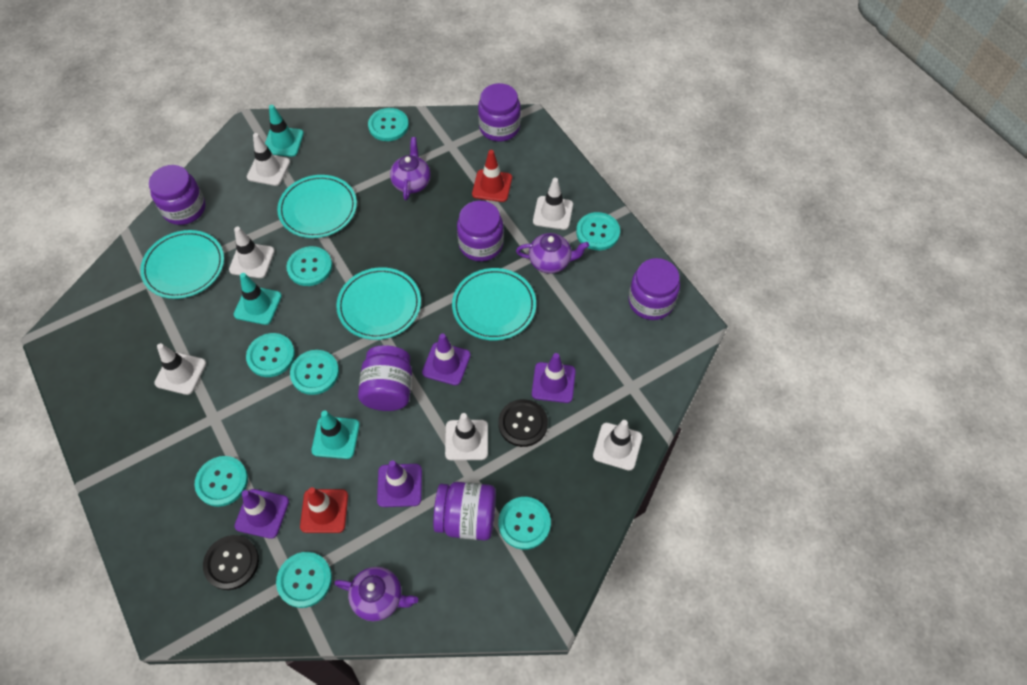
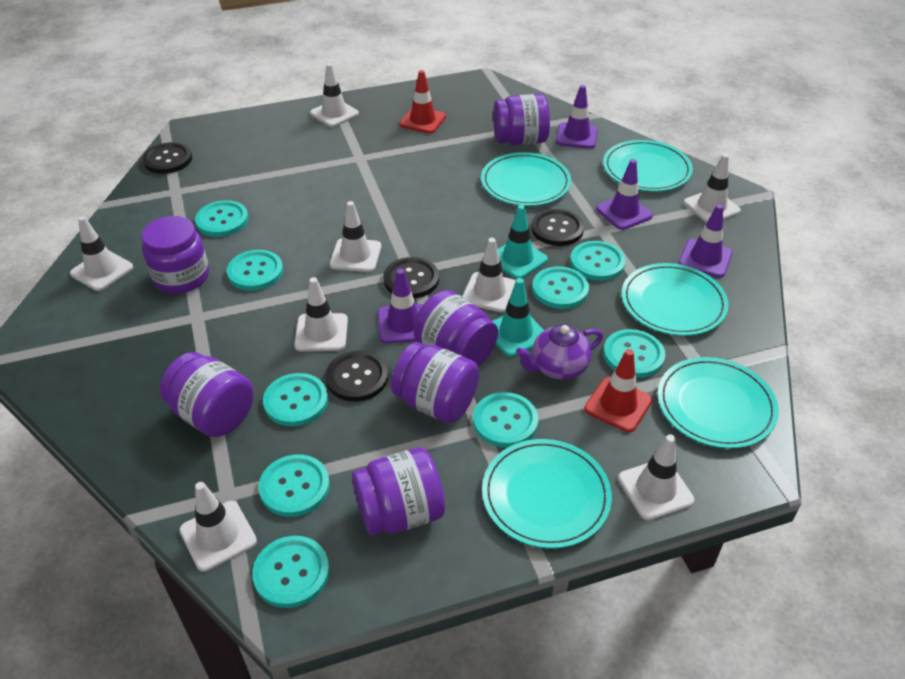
black button: [203,535,259,590] [498,399,548,447] = 2 -> [142,142,192,174] [325,351,388,402] [384,257,439,298] [531,209,584,246] = 4
purple teapot: [334,567,418,621] [390,137,431,200] [516,233,589,274] = 3 -> [516,324,603,380] = 1
turquoise button: [195,456,248,507] [246,333,295,377] [276,552,332,608] [286,246,332,286] [290,350,339,395] [368,108,409,141] [498,497,551,550] [576,212,620,250] = 8 -> [195,200,248,237] [227,250,283,291] [252,536,329,608] [259,454,330,517] [263,373,328,426] [473,392,538,448] [532,266,589,309] [570,241,626,281] [603,329,665,378] = 9
turquoise plate: [140,230,224,299] [277,175,357,238] [336,267,421,340] [452,268,536,340] = 4 -> [481,152,571,206] [482,439,612,549] [603,140,693,192] [622,263,729,336] [658,357,779,449] = 5
turquoise traffic cone: [234,273,282,325] [265,105,304,157] [311,410,360,459] = 3 -> [492,278,544,357] [498,205,548,279] = 2
white traffic cone: [154,343,206,395] [229,226,275,278] [247,133,290,186] [445,413,488,461] [533,178,573,230] [593,420,642,471] = 6 -> [70,216,133,291] [179,482,257,572] [294,277,348,352] [310,63,359,127] [330,201,381,272] [462,238,516,312] [618,434,694,521] [683,154,741,223] = 8

